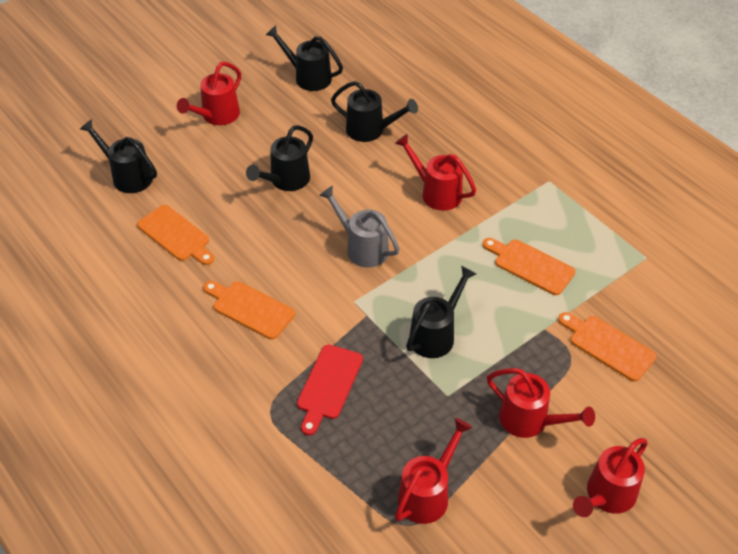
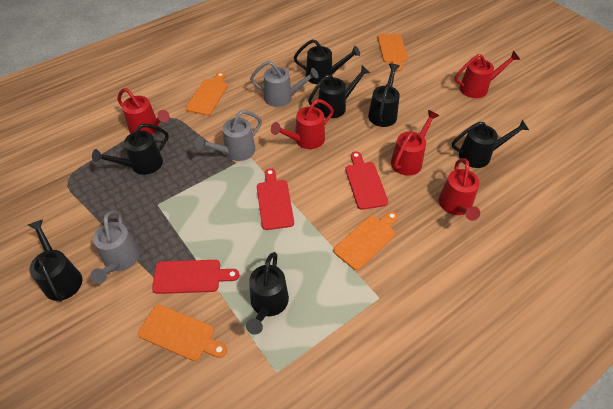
black watering can: [80,119,157,193] [246,125,313,191] [266,25,343,91] [331,81,418,142] [406,266,476,358] = 5 -> [28,219,83,301] [92,124,169,175] [246,252,289,335] [294,39,360,84] [308,65,370,118] [368,64,400,127] [452,119,529,168] = 7
grey watering can: [319,186,400,268] = 1 -> [90,210,140,284] [195,110,262,161] [250,61,319,107] = 3
red cutting board: [297,344,363,436] = 1 -> [152,260,239,294] [257,168,294,230] [345,151,388,210] = 3

